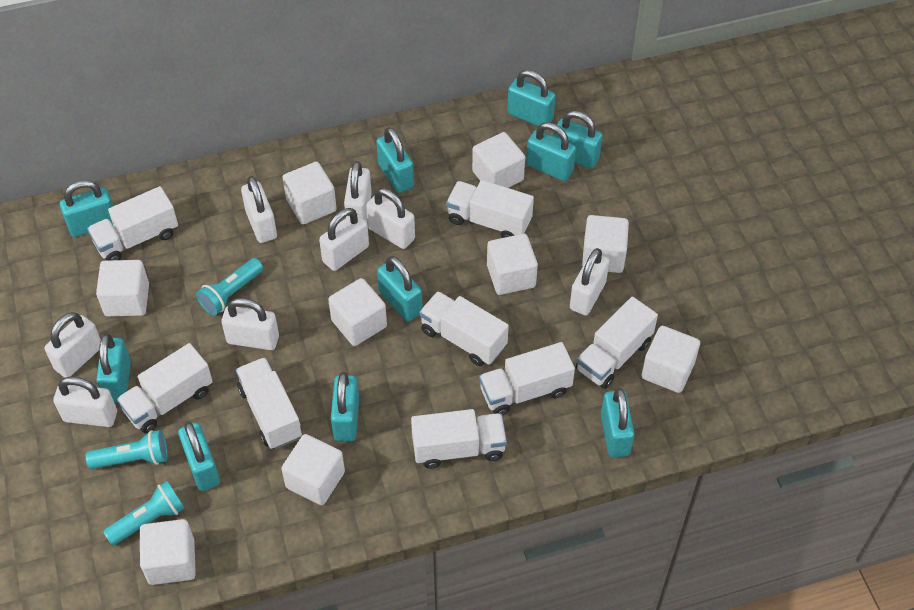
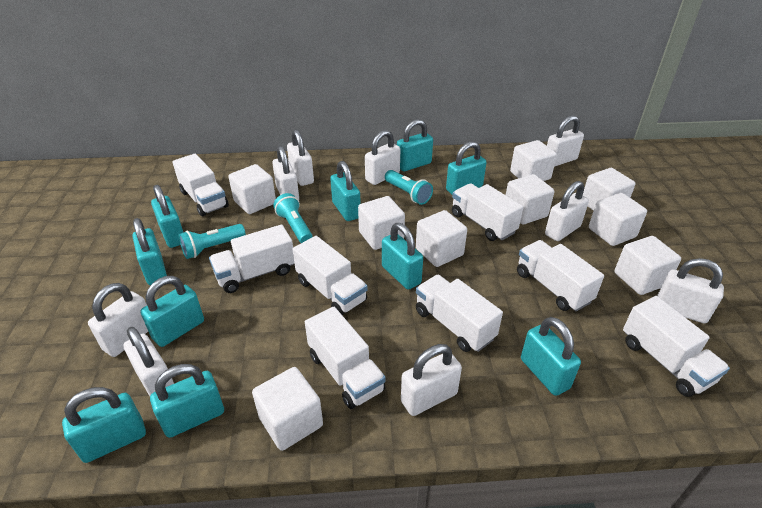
white padlock: [45,312,101,377] [54,377,117,427] [221,298,279,350] [241,176,277,243] [319,208,369,271] [344,161,372,222] [366,188,415,249] [570,248,609,315] = 8 -> [88,283,148,357] [123,327,174,396] [272,146,299,200] [287,129,314,186] [365,130,400,185] [401,344,462,416] [545,181,589,241] [547,115,584,167] [657,258,724,323] = 9

